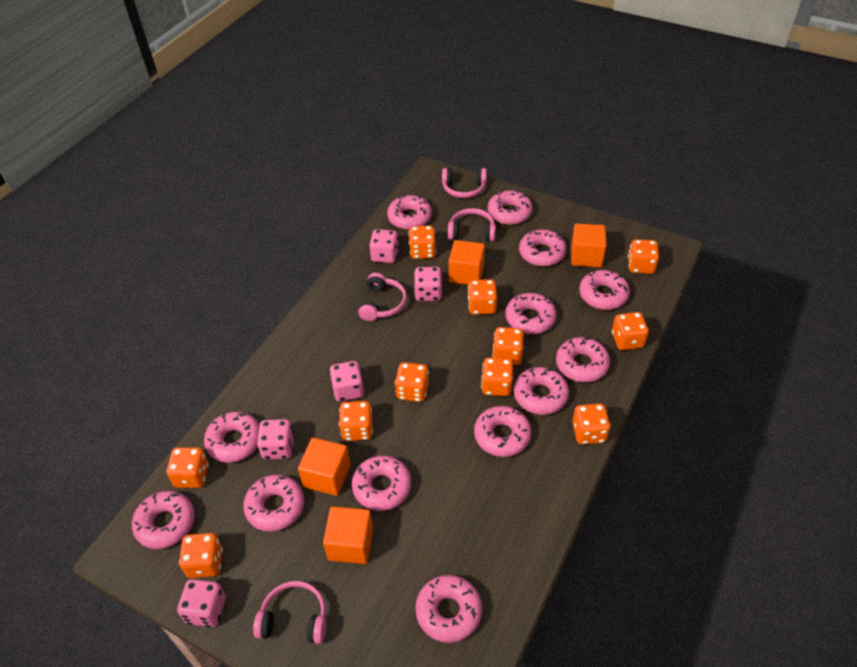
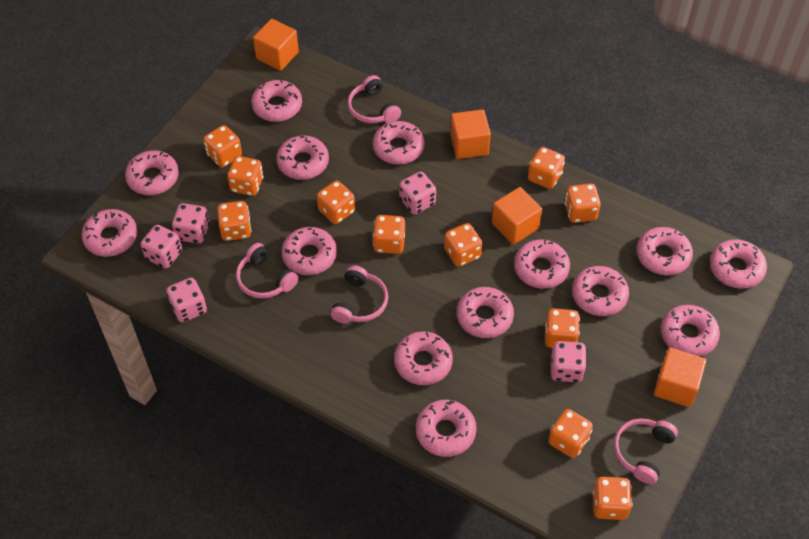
pink donut: [132,491,195,549] [204,412,259,463] [243,474,305,532] [352,455,411,511] [387,195,432,230] [415,575,482,643] [474,406,531,457] [488,190,533,225] [505,293,557,334] [514,367,569,415] [519,229,567,266] [556,337,610,382] [579,270,630,310] = 13 -> [81,209,137,257] [125,150,179,195] [251,80,302,122] [276,135,329,180] [282,227,337,275] [373,121,425,165] [394,332,453,385] [416,400,477,457] [457,287,514,338] [514,239,570,289] [572,266,629,316] [637,227,693,275] [661,305,720,357] [710,239,767,289] = 14

